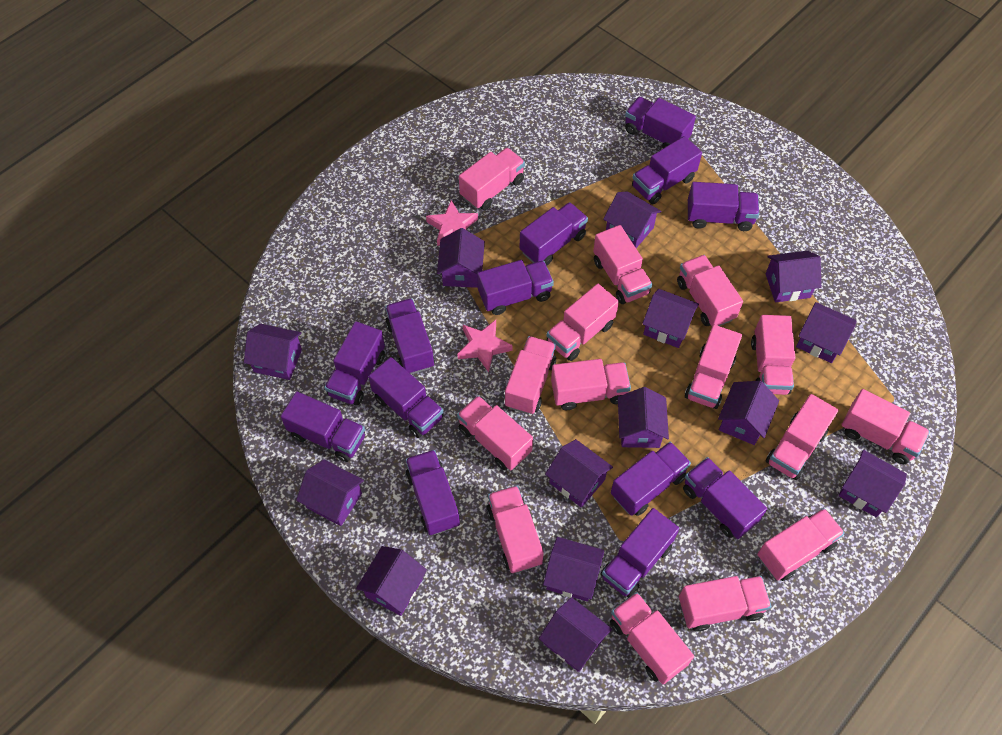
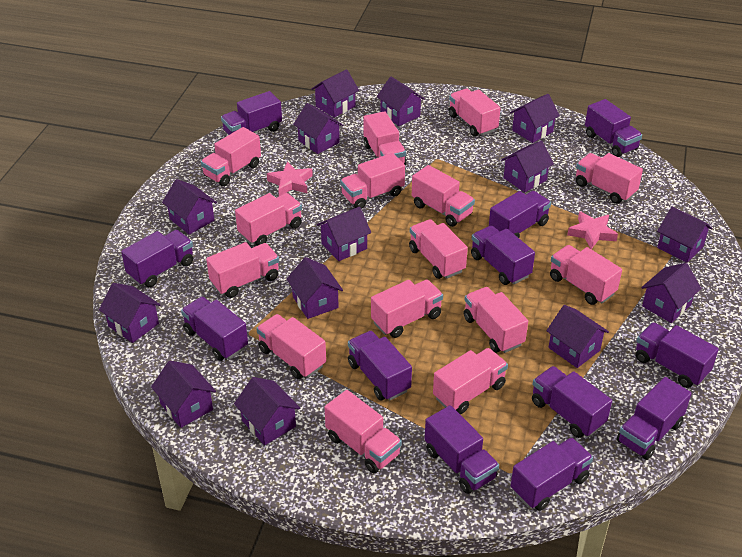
purple truck: [281,391,365,462] [324,321,385,406] [368,357,443,438] [385,298,435,374] [406,450,460,535] [477,260,554,315] [520,202,588,266] [601,508,679,598] [611,442,691,516] [625,97,696,148] [632,136,702,204] [683,457,767,539] [688,182,759,231] = 13 -> [121,230,193,287] [181,297,248,361] [221,91,282,135] [348,331,412,401] [425,405,499,494] [471,225,535,285] [489,191,551,238] [511,437,593,511] [532,366,612,438] [585,99,642,157] [617,377,692,460] [636,322,719,388] = 12

